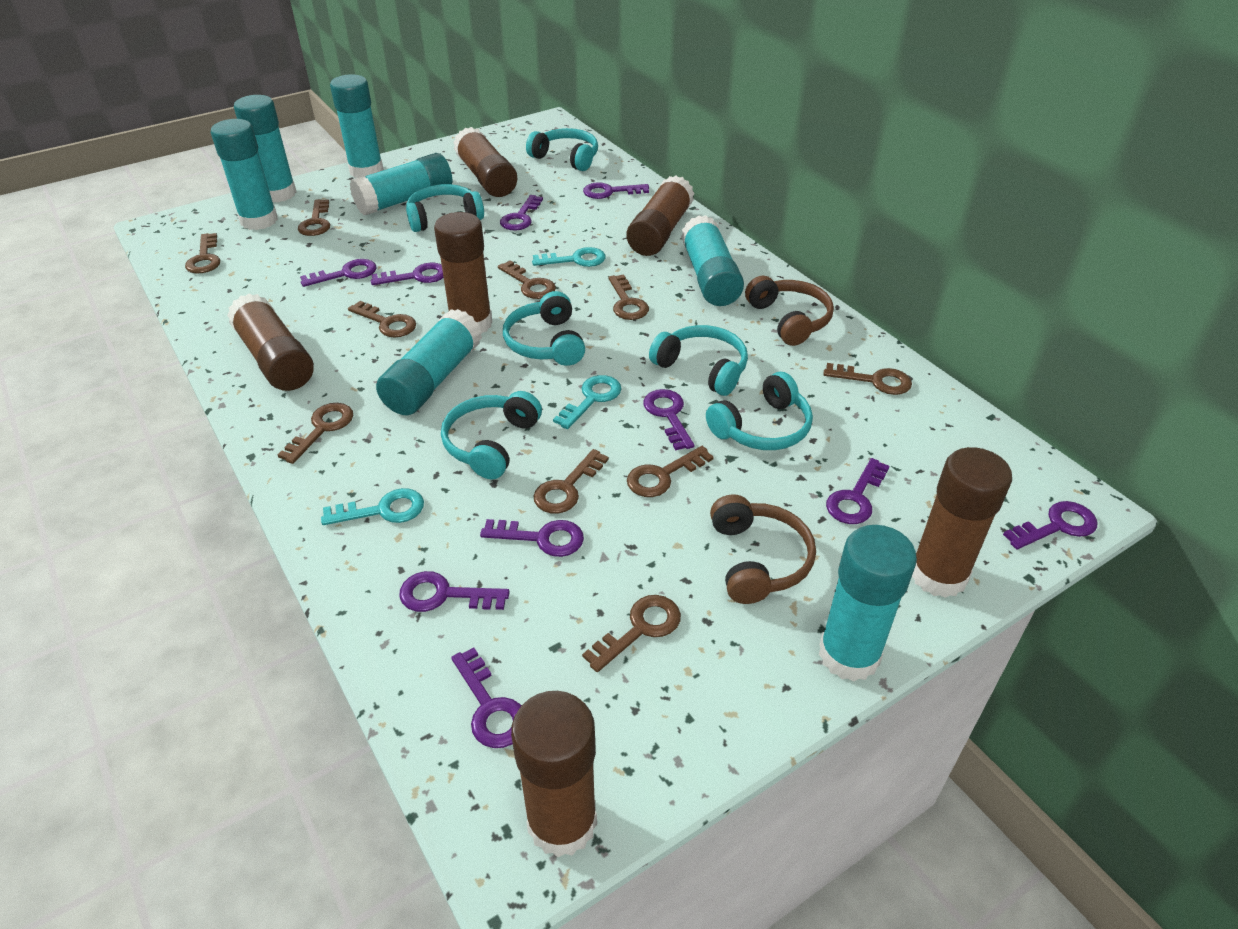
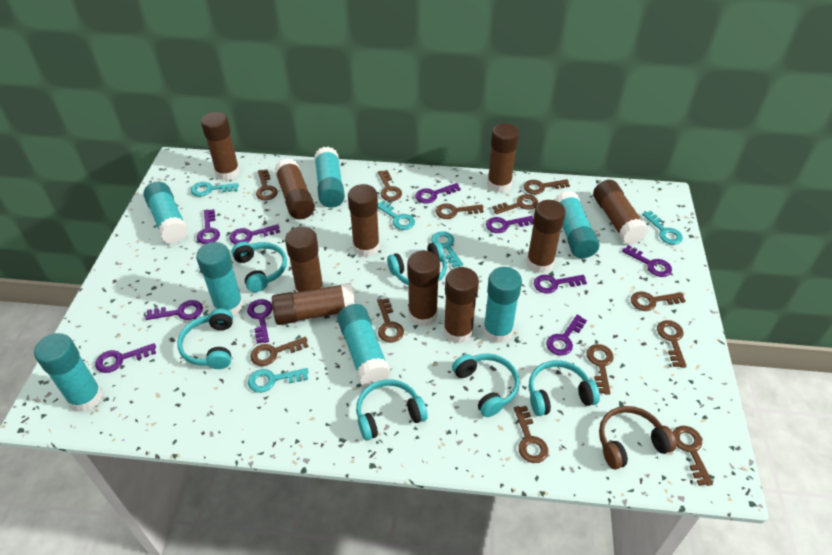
brown glue stick: [227,293,314,391] [434,212,492,334] [453,127,517,197] [511,691,597,857] [627,175,695,256] [912,447,1012,598] = 6 -> [201,112,240,180] [272,283,355,325] [274,158,315,219] [285,227,324,292] [348,184,380,257] [407,251,440,326] [443,267,479,344] [487,123,519,193] [526,200,566,273] [593,180,648,245] = 10
brown headphones: [710,495,816,604] [745,276,834,346] = 2 -> [599,406,677,470] = 1
brown key: [185,233,220,273] [278,403,353,464] [298,199,330,236] [348,301,416,337] [498,261,556,299] [533,449,609,514] [582,595,681,672] [608,275,649,320] [627,446,714,497] [823,363,912,395] = 10 -> [250,337,309,366] [256,169,278,200] [377,298,404,343] [378,170,402,201] [435,203,484,219] [492,194,538,214] [514,406,548,463] [523,179,570,194] [586,344,614,395] [631,291,686,311] [657,320,687,368] [673,426,713,486] = 12
turquoise key: [321,488,424,525] [532,247,606,267] [553,375,622,429] = 3 -> [191,182,239,197] [248,368,309,393] [378,201,415,230] [431,231,463,268] [642,211,683,244] = 5

